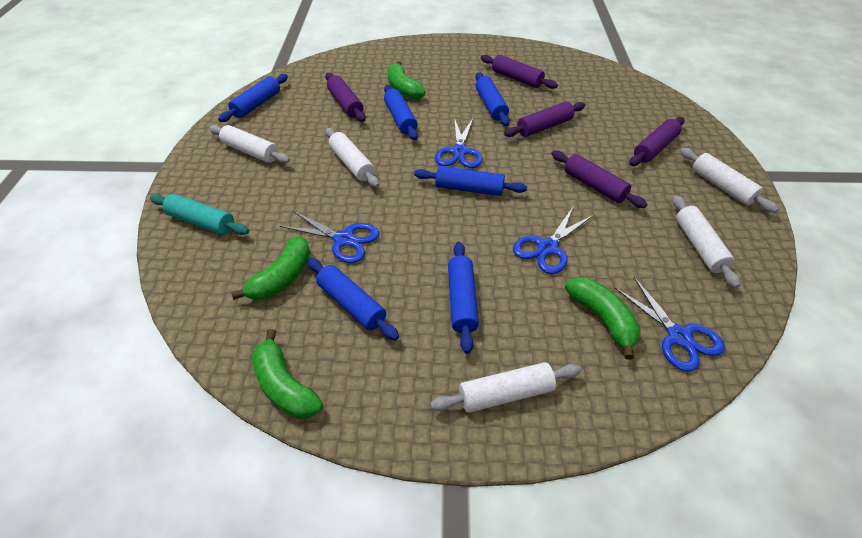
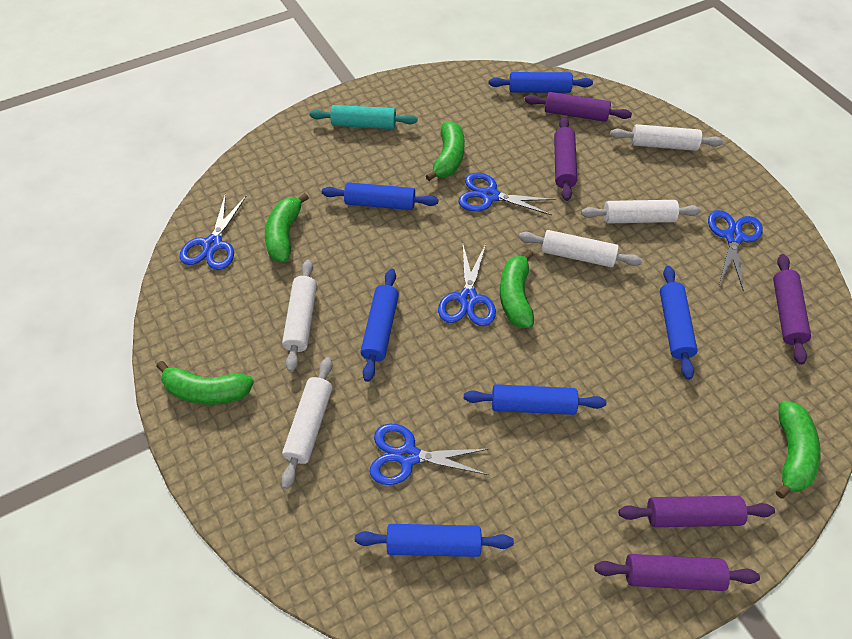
blue scissors: [280,211,379,263] [435,118,482,168] [513,207,594,274] [614,277,725,372] = 4 -> [179,193,246,270] [370,424,489,485] [438,244,496,326] [458,173,555,215] [708,210,763,292] = 5
green banana: [231,236,310,300] [252,329,323,419] [388,61,426,100] [565,277,641,360] = 4 -> [156,361,254,405] [265,193,309,262] [426,121,465,181] [500,250,534,328] [776,400,821,499] = 5

